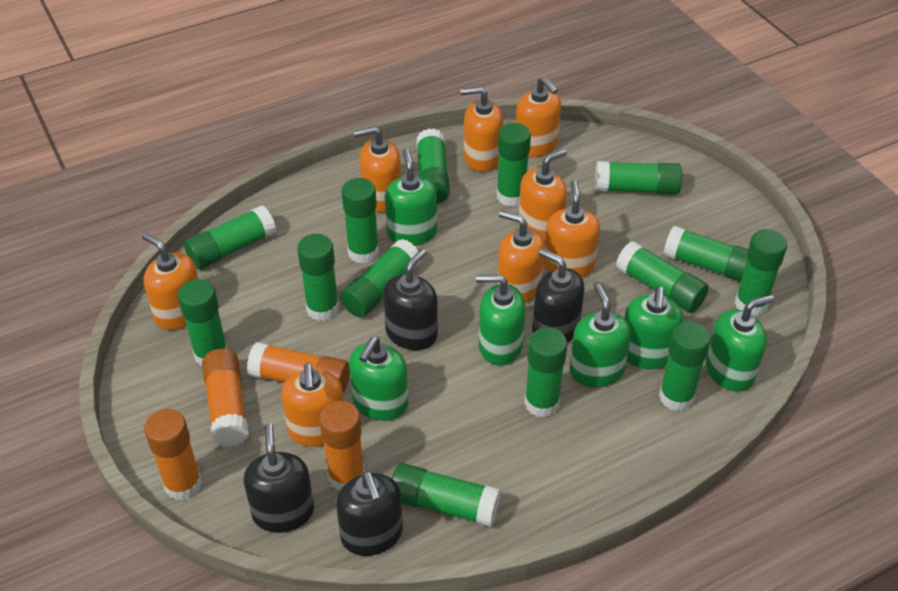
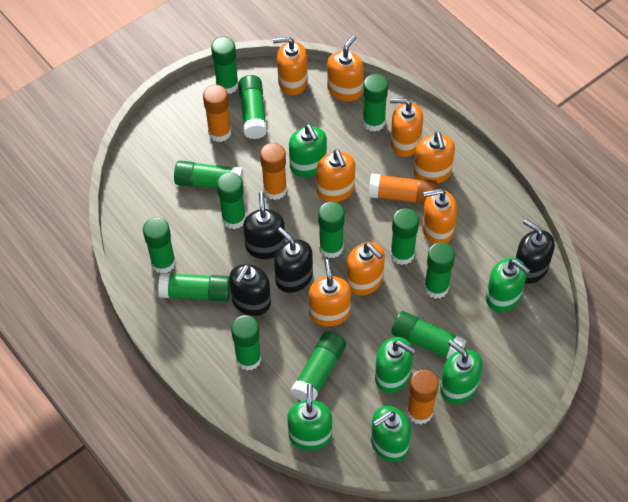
green glue stick: [178,279,228,366] [184,205,276,269] [297,234,339,321] [340,239,421,317] [341,178,379,264] [392,463,501,527] [416,128,450,204] [496,123,531,207] [524,327,567,417] [595,161,682,195] [616,241,709,313] [659,321,711,411] [663,226,748,282] [735,229,787,316] = 14 -> [143,217,176,273] [158,272,231,302] [174,161,243,188] [211,36,239,94] [217,172,246,229] [231,315,261,371] [238,75,267,139] [291,331,346,401] [318,202,345,258] [362,74,388,132] [390,208,419,265] [391,311,466,359] [424,242,455,299] = 13

